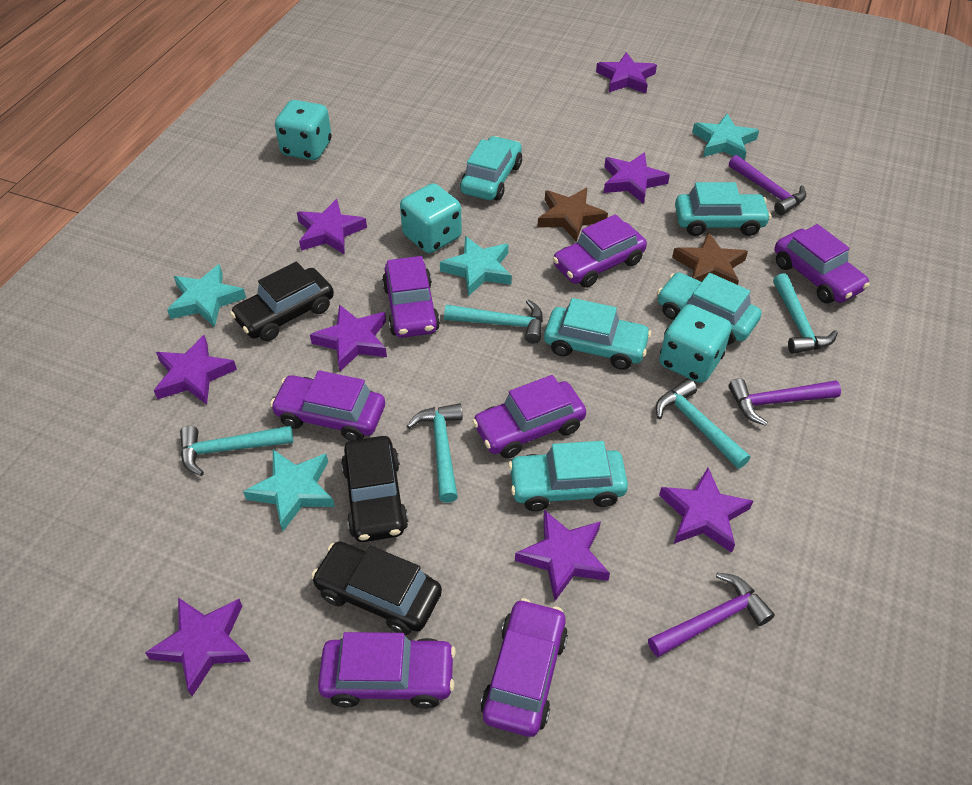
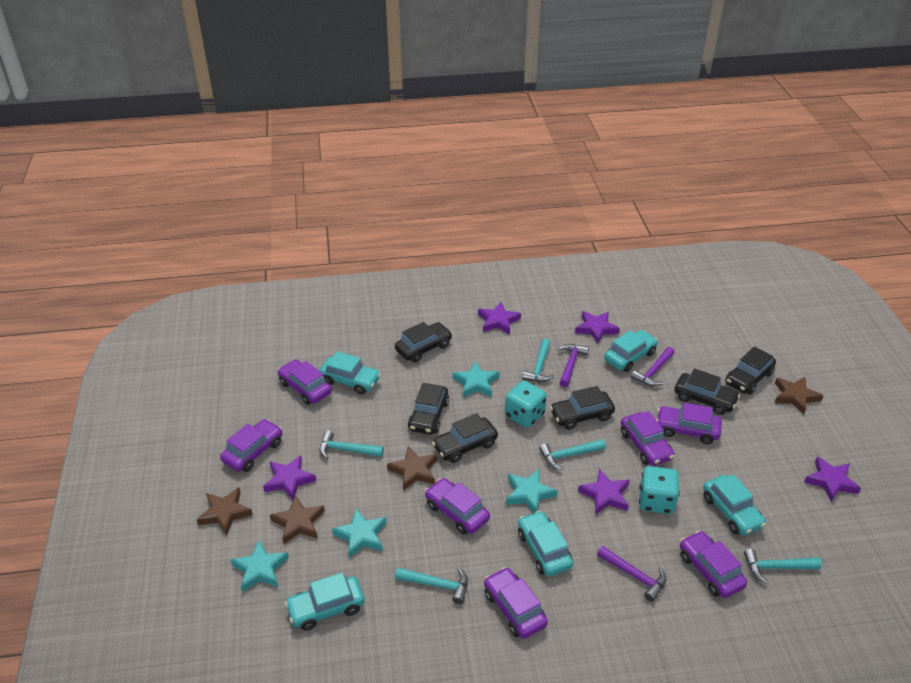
black car: [230,262,334,341] [311,542,442,635] [341,436,408,542] = 3 -> [395,322,452,363] [408,383,449,435] [432,413,498,463] [550,386,615,430] [674,368,740,415] [725,346,776,395] = 6
brown star: [537,188,608,242] [672,232,748,285] = 2 -> [196,487,253,536] [270,495,325,544] [387,446,437,491] [775,377,824,415] = 4
purple star: [145,597,251,696] [154,335,237,405] [297,199,367,255] [310,304,387,371] [515,510,610,601] [596,52,657,94] [604,152,670,204] [659,468,753,553] = 8 -> [263,455,316,500] [478,302,521,334] [575,311,620,344] [578,469,630,515] [804,456,861,502] = 5
turquoise dice: [275,100,332,160] [400,183,462,253] [659,304,732,383] = 3 -> [505,380,547,428] [639,466,680,514] = 2

